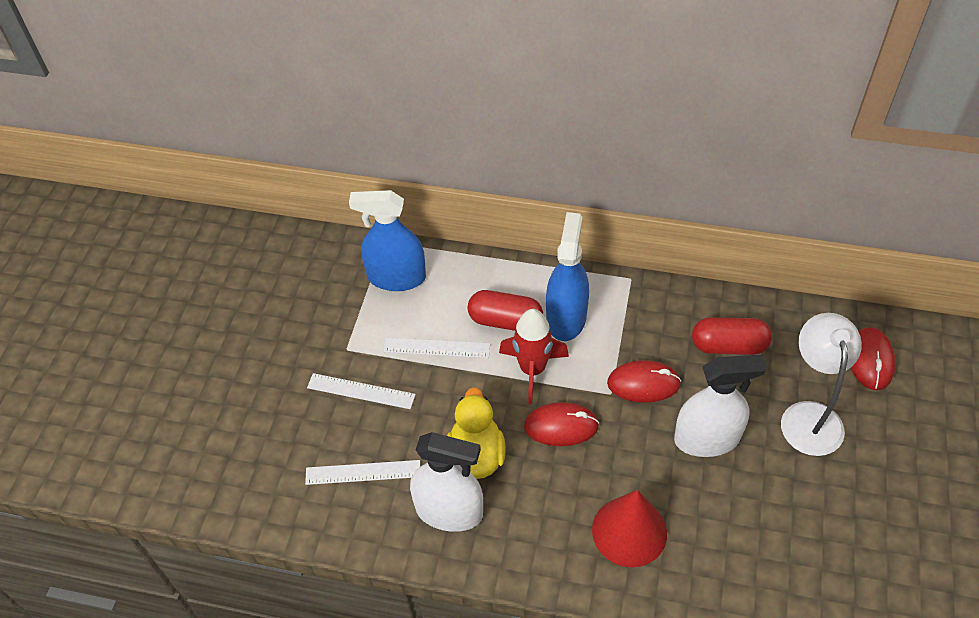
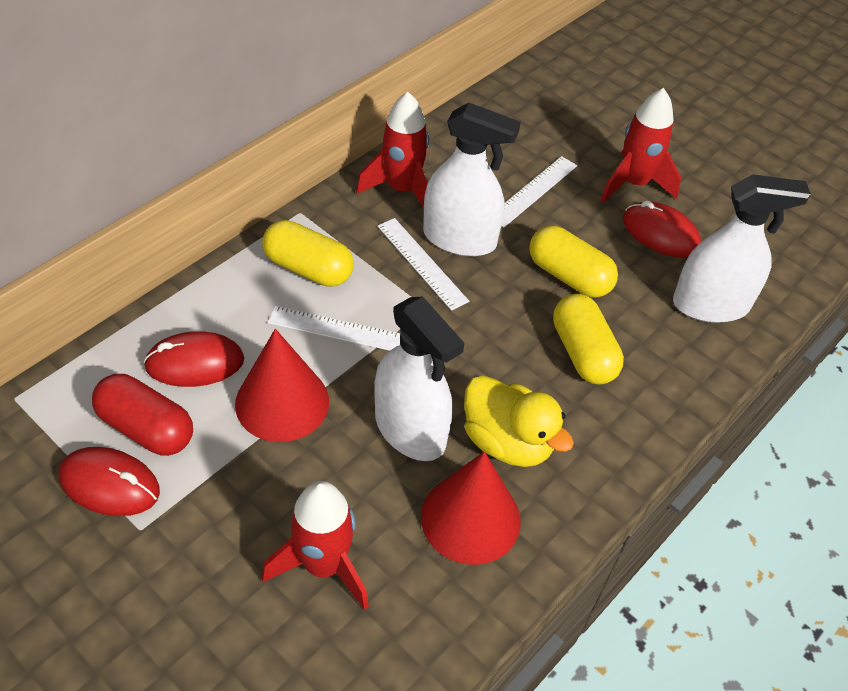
blue spray bottle: [349,190,426,291] [546,212,589,341] = 2 -> none = 0
red capsule: [467,290,543,331] [692,317,772,355] = 2 -> [92,374,193,456] = 1
red cone: [592,490,667,567] = 1 -> [235,329,329,442] [421,451,521,565] = 2
red rocket: [499,309,569,405] = 1 -> [262,481,369,610] [356,92,429,209] [601,88,681,202] = 3
white lamp: [781,313,862,456] = 1 -> none = 0
white spray bottle: [410,432,483,532] [674,354,767,457] = 2 -> [374,297,465,461] [423,103,521,257] [673,174,811,323] = 3
yellow capsule: none = 0 -> [262,220,354,287] [529,225,618,298] [553,294,624,385] = 3

